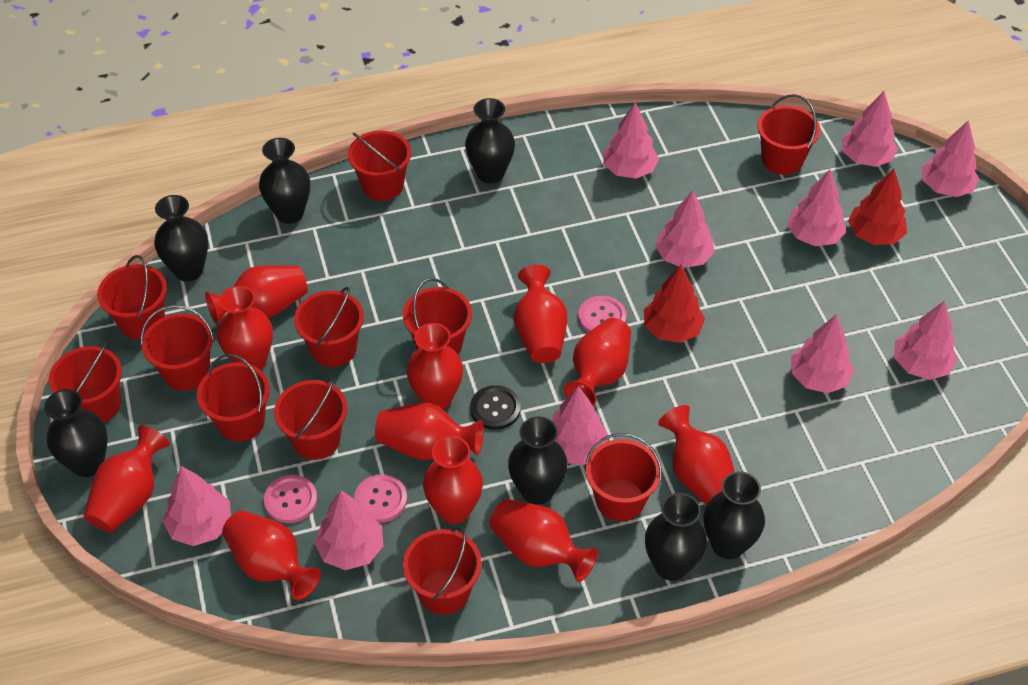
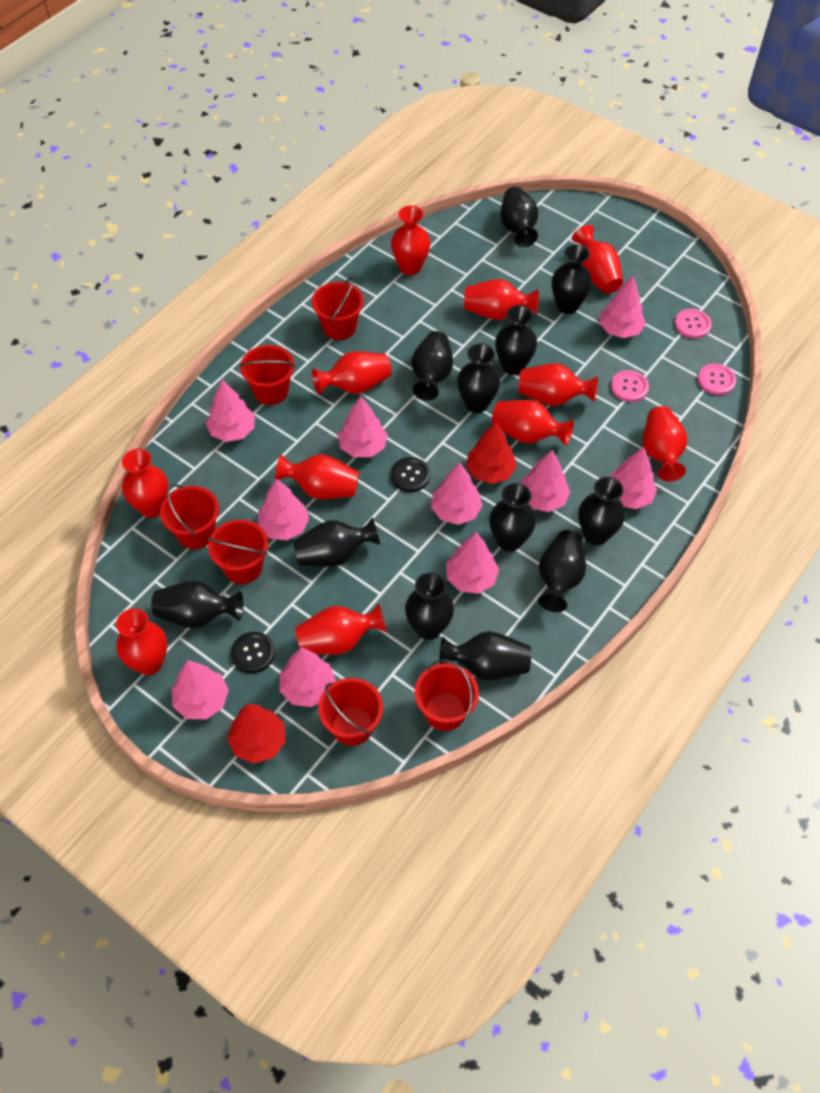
black button: [470,385,521,430] = 1 -> [231,632,275,673] [391,457,430,492] = 2
black vase: [44,389,108,477] [154,195,208,282] [259,138,310,224] [465,98,515,184] [508,417,568,505] [645,493,707,581] [704,471,765,559] = 7 -> [151,581,243,629] [293,517,380,567] [405,572,454,640] [411,331,453,401] [439,631,531,680] [457,343,500,413] [489,483,536,551] [495,305,537,375] [500,187,539,247] [538,530,586,612] [552,244,592,314] [578,477,625,545] = 12
red bucket: [49,343,122,422] [97,255,167,340] [141,305,214,391] [197,354,270,442] [274,378,347,460] [294,287,364,367] [348,131,411,201] [403,278,472,354] [403,526,482,615] [585,433,662,521] [757,94,820,175] = 11 -> [160,484,219,549] [208,520,268,584] [239,345,295,405] [312,278,364,340] [318,678,383,746] [415,659,479,731] = 6

